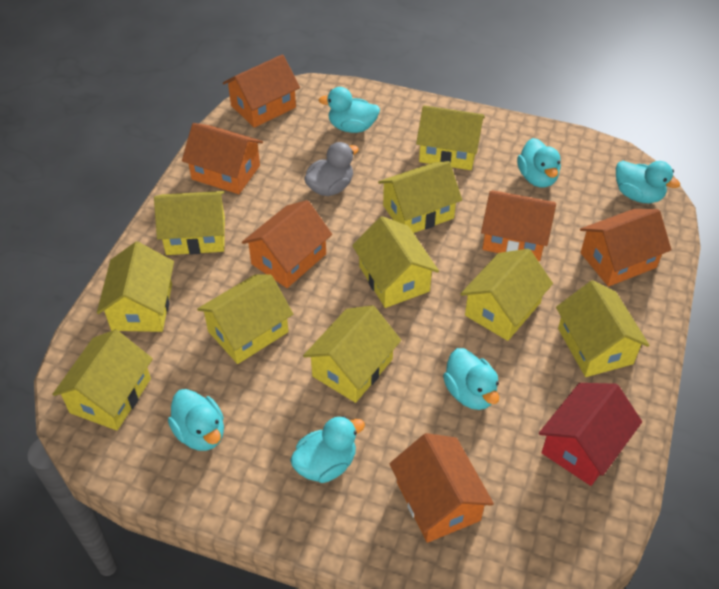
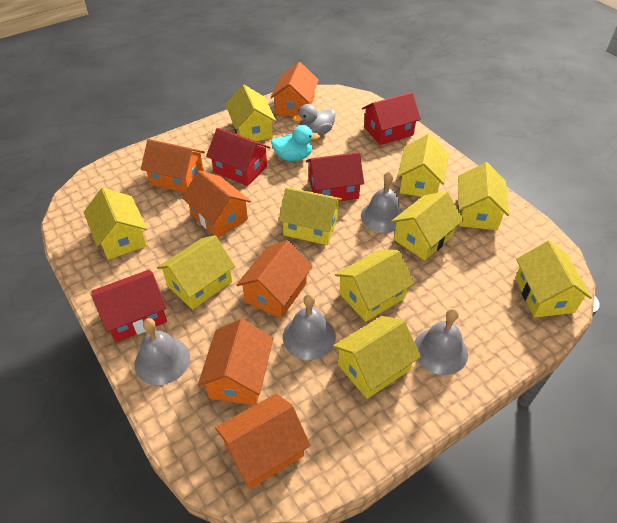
grey bell: none = 0 -> [134,318,190,385] [283,294,336,360] [361,171,403,233] [415,308,468,375] = 4
red house: [539,383,642,486] = 1 -> [91,270,167,342] [206,128,270,186] [306,152,364,201] [362,92,421,145] = 4
turquoise duck: [168,389,224,451] [290,416,365,483] [318,87,380,133] [443,348,499,410] [517,138,561,187] [616,161,680,203] = 6 -> [271,125,320,161] = 1

